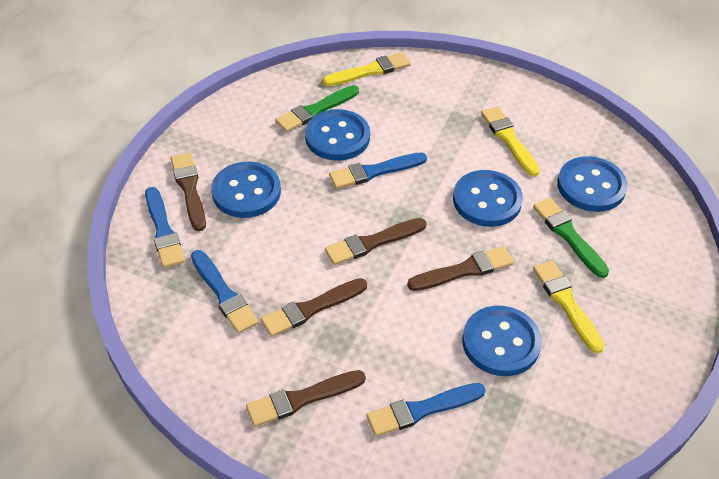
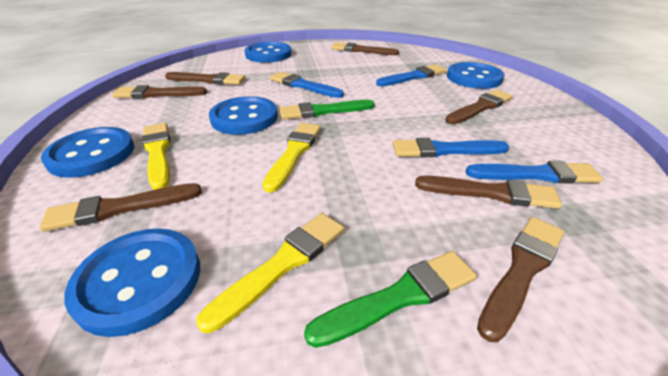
brown brush: [171,153,206,231] [246,370,366,427] [261,278,367,337] [325,218,427,265] [407,246,514,291] = 5 -> [39,183,202,232] [112,85,207,99] [165,72,245,85] [331,42,399,55] [415,176,562,209] [445,90,513,124] [477,217,564,342] = 7

